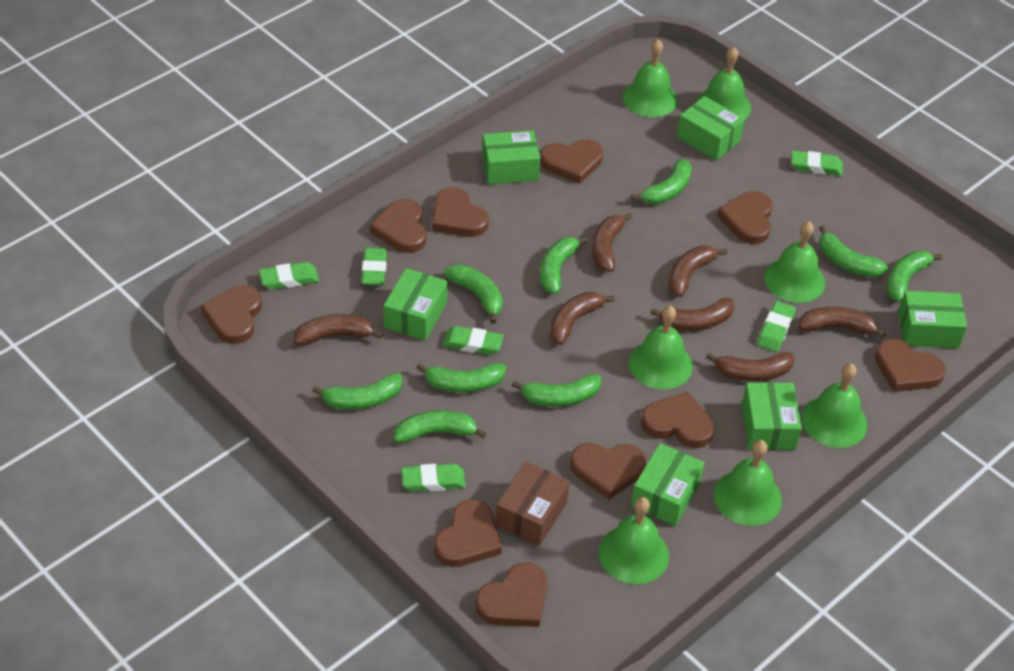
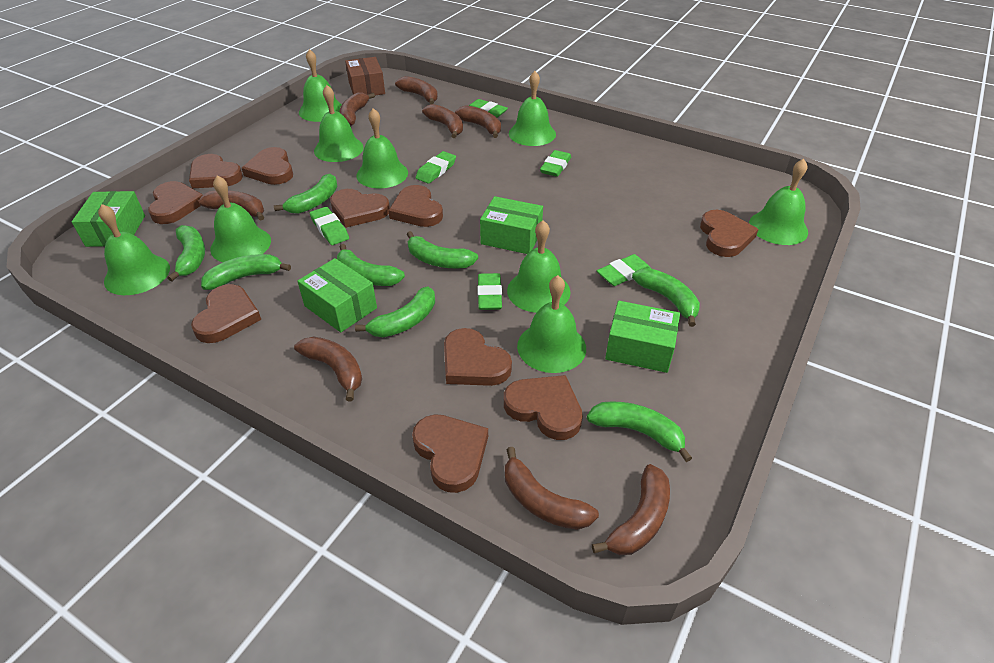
brown banana: [294,314,383,345] [550,292,615,345] [592,213,633,272] [651,298,735,331] [668,245,728,297] [706,352,794,381] [799,307,886,339] = 7 -> [199,190,264,221] [294,336,362,402] [340,92,375,126] [395,76,438,105] [422,104,463,138] [455,105,501,138] [505,447,599,530] [592,464,670,555] = 8
green banana: [312,374,402,410] [394,410,487,443] [416,363,506,393] [444,264,503,324] [512,374,601,407] [540,236,588,294] [631,159,692,204] [819,226,889,278] [887,251,942,303] = 9 -> [167,225,205,281] [201,254,291,290] [274,174,337,214] [337,244,405,286] [355,286,435,337] [407,231,478,268] [587,401,692,462] [632,268,700,327] = 8
green bell: [599,497,669,584] [623,39,678,117] [629,306,693,389] [696,47,751,119] [713,440,782,526] [764,221,825,303] [802,363,867,448] = 7 -> [98,204,170,295] [210,175,271,262] [299,49,342,122] [314,85,364,162] [356,108,408,188] [507,220,571,313] [509,71,556,146] [517,275,586,373] [749,159,808,245] = 9
green box: [383,268,447,341] [482,130,540,184] [631,443,704,526] [677,96,745,160] [742,382,802,450] [898,291,967,348] = 6 -> [72,191,145,247] [297,258,377,332] [480,196,543,254] [605,301,680,373] = 4

